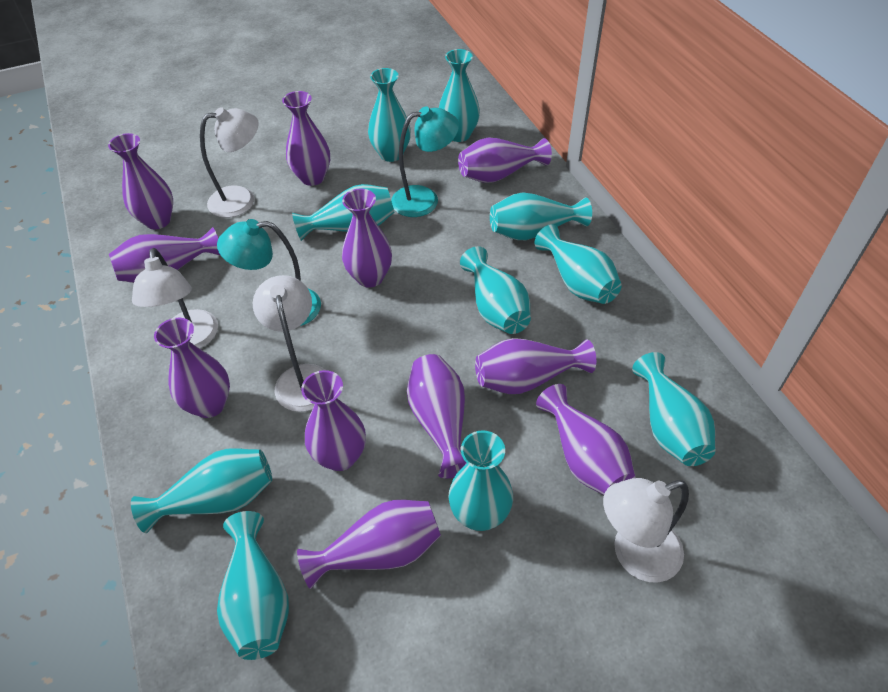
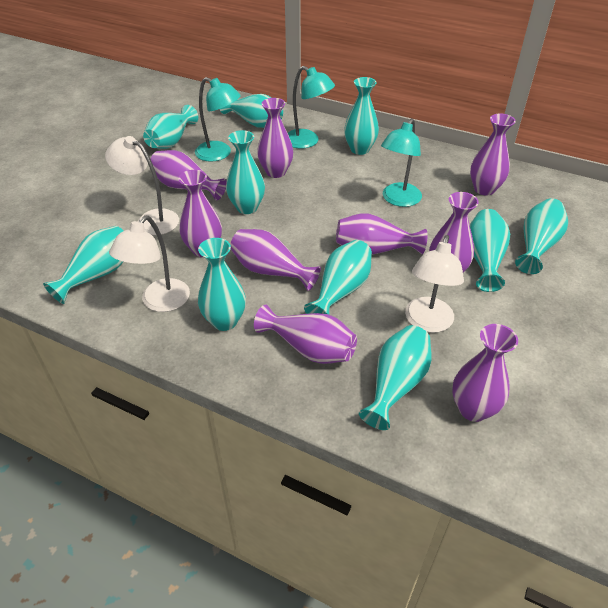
purple vase: [108,133,173,230] [109,227,221,283] [154,318,230,418] [282,91,330,186] [297,500,441,589] [301,370,366,471] [342,189,392,288] [407,354,467,479] [458,137,552,183] [475,338,596,394] [536,384,636,495] = 11 -> [150,150,226,201] [178,170,222,257] [230,229,321,291] [254,305,357,364] [257,98,293,178] [336,213,428,255] [429,192,479,272] [452,324,518,422] [470,114,516,196] = 9
turquoise lamp: [217,219,321,326] [391,106,459,217] = 2 -> [195,77,241,162] [288,66,335,149] [381,118,422,207] = 3
white lamp: [132,248,218,348] [200,107,259,218] [253,275,325,412] [603,478,689,583] = 4 -> [105,136,179,235] [109,216,190,312] [405,235,464,333] = 3

